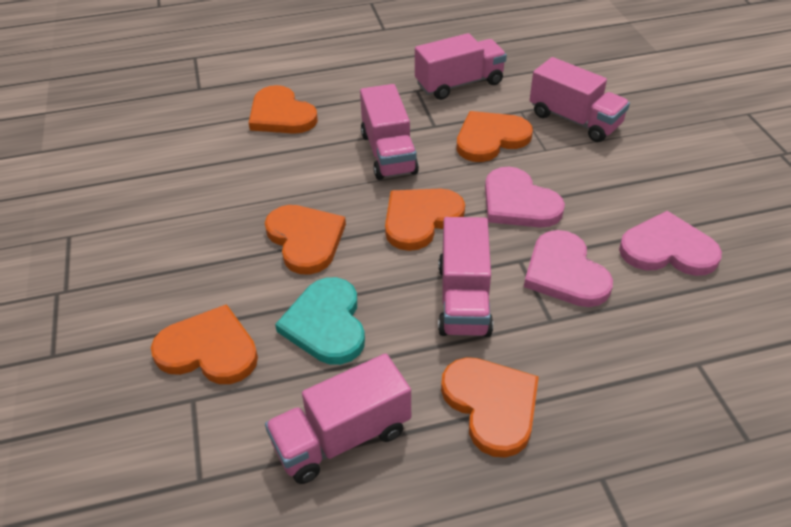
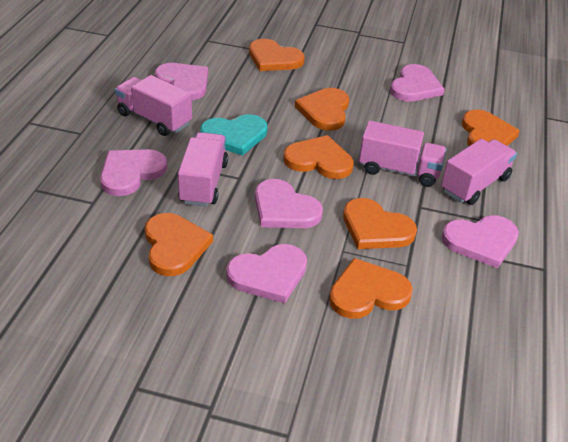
orange heart: [151,304,258,384] [249,85,318,134] [265,205,346,275] [385,189,465,251] [441,357,539,458] [457,111,533,162] = 6 -> [145,213,213,276] [249,39,305,71] [283,135,353,179] [295,88,349,131] [329,258,413,319] [343,198,417,249] [462,110,520,146] = 7
pink heart: [485,167,565,227] [524,230,613,307] [619,211,722,276] = 3 -> [100,149,167,196] [155,63,208,100] [226,244,307,303] [255,179,323,228] [390,64,445,102] [442,215,519,268] = 6
pink truck: [265,353,411,484] [360,84,419,180] [415,33,507,100] [438,217,493,337] [530,57,630,142] = 5 -> [115,75,192,136] [178,132,228,207] [359,120,447,187] [441,139,517,205] = 4

